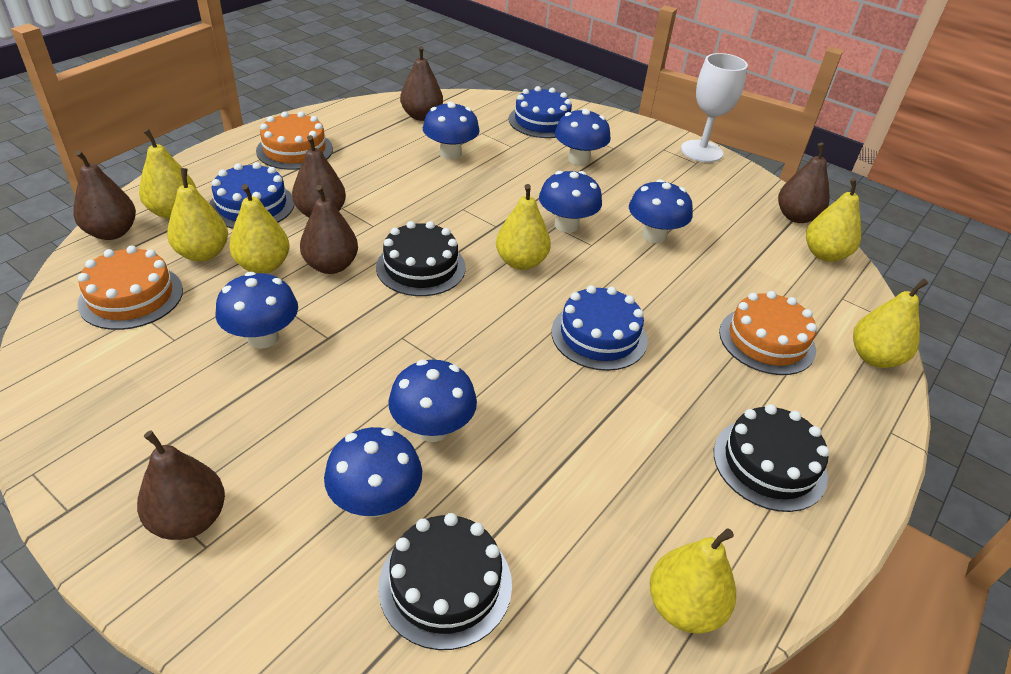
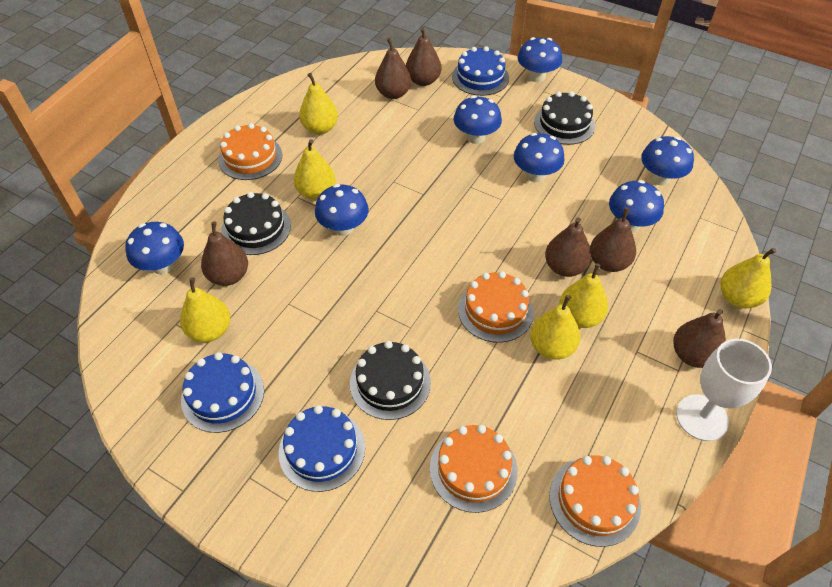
orange cake: [77,245,183,330] [256,112,333,170] [719,291,817,375] = 3 -> [218,123,282,180] [430,425,518,513] [458,271,534,343] [549,455,641,547] = 4
yellow pear: [139,129,196,219] [167,168,228,262] [229,184,289,274] [496,184,551,270] [650,528,736,633] [806,178,861,262] [853,279,928,368] = 7 -> [180,277,230,342] [294,139,336,200] [299,73,338,134] [530,295,580,360] [559,263,608,328] [721,248,777,308] = 6

